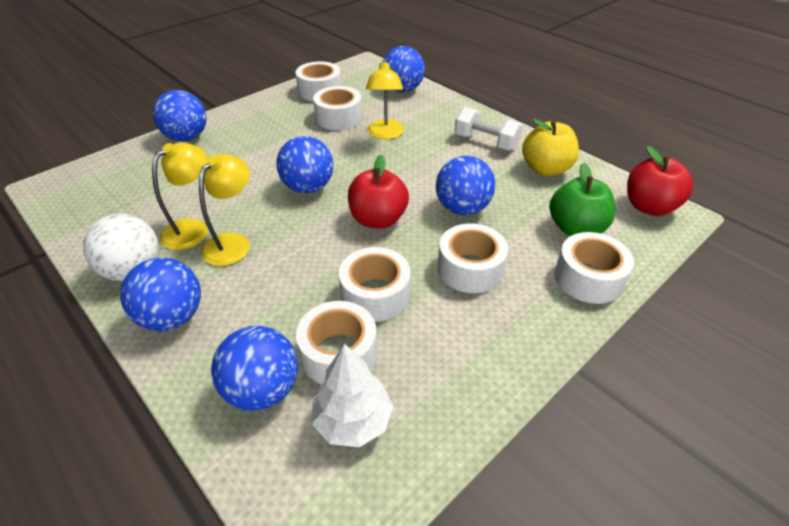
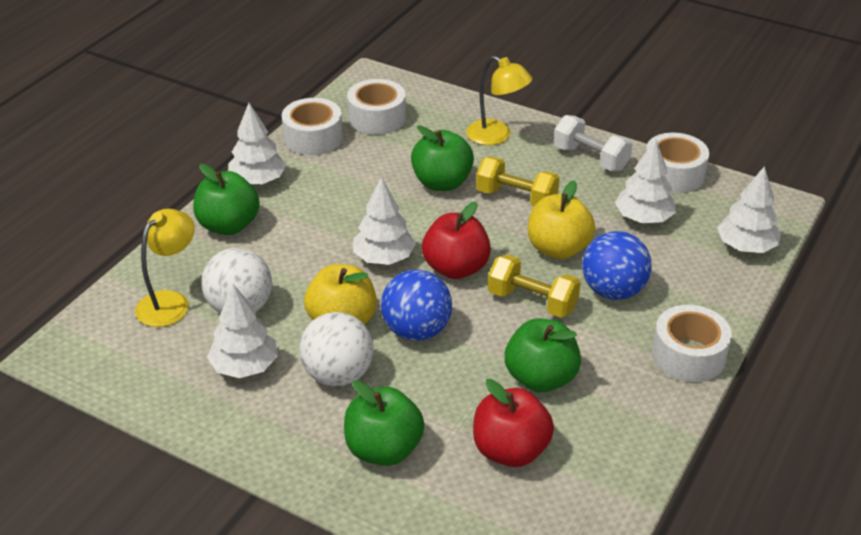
blue ball: [120,258,201,331] [153,90,207,141] [211,326,298,411] [276,136,333,193] [382,46,425,92] [436,156,495,215] = 6 -> [381,270,452,341] [582,231,652,300] = 2
green apple: [549,163,615,236] = 1 -> [193,164,260,235] [344,380,424,466] [411,125,474,191] [505,319,581,392] = 4
white ball: [83,214,159,281] = 1 -> [201,248,272,314] [299,312,374,386] = 2
white tape: [295,61,341,102] [296,301,377,384] [313,86,362,130] [339,247,411,322] [438,223,508,293] [555,232,634,304] = 6 -> [282,98,343,155] [347,79,406,135] [646,133,709,193] [652,305,732,382] = 4
white tree: [312,344,393,447] = 1 -> [207,284,278,378] [228,103,286,185] [353,177,416,265] [615,139,676,223] [717,166,781,253] = 5
yellow apple: [522,119,579,176] = 1 -> [304,264,377,325] [528,180,595,259] = 2
yellow dumbbell: none = 0 -> [476,156,560,206] [488,254,581,318] = 2
yellow lamp: [152,142,208,250] [199,154,250,266] [366,58,404,139] = 3 -> [135,209,195,327] [466,56,533,145] = 2

